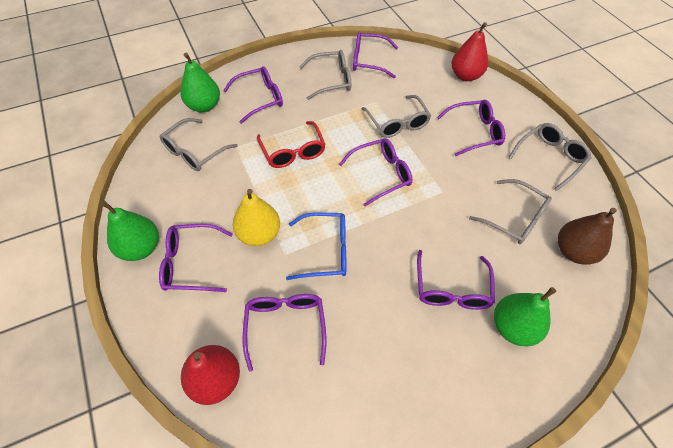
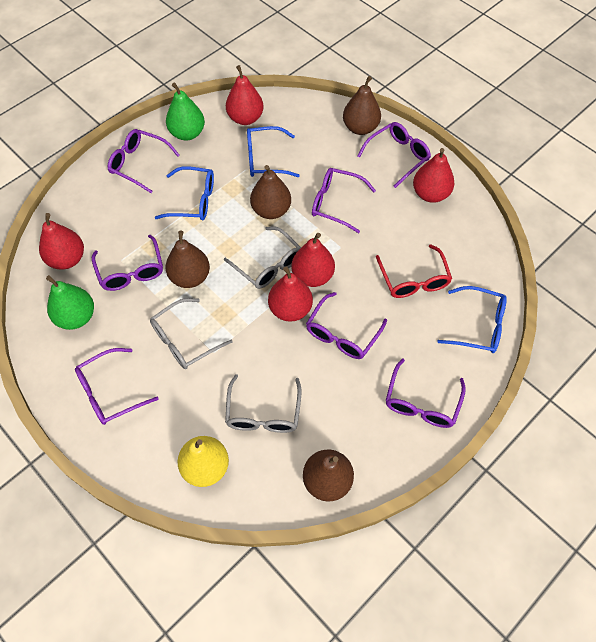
blue glasses: [286,212,346,280] = 1 -> [155,166,214,221] [247,126,300,177] [437,286,507,353] = 3
brown pear: [558,208,617,265] = 1 -> [166,230,210,288] [250,165,291,219] [303,449,354,501] [343,76,381,135] = 4
green pear: [100,201,159,261] [180,53,220,112] [494,287,556,346] = 3 -> [46,275,94,330] [166,83,205,141] = 2
grey glasses: [160,118,238,171] [299,50,351,100] [362,95,431,138] [469,179,552,244] [509,123,591,191] = 5 -> [150,298,233,369] [224,226,301,289] [225,374,302,433] = 3
red pear: [181,345,240,405] [452,22,488,81] = 2 -> [39,213,84,269] [226,65,263,125] [268,266,313,322] [291,233,335,287] [413,148,454,203] = 5

